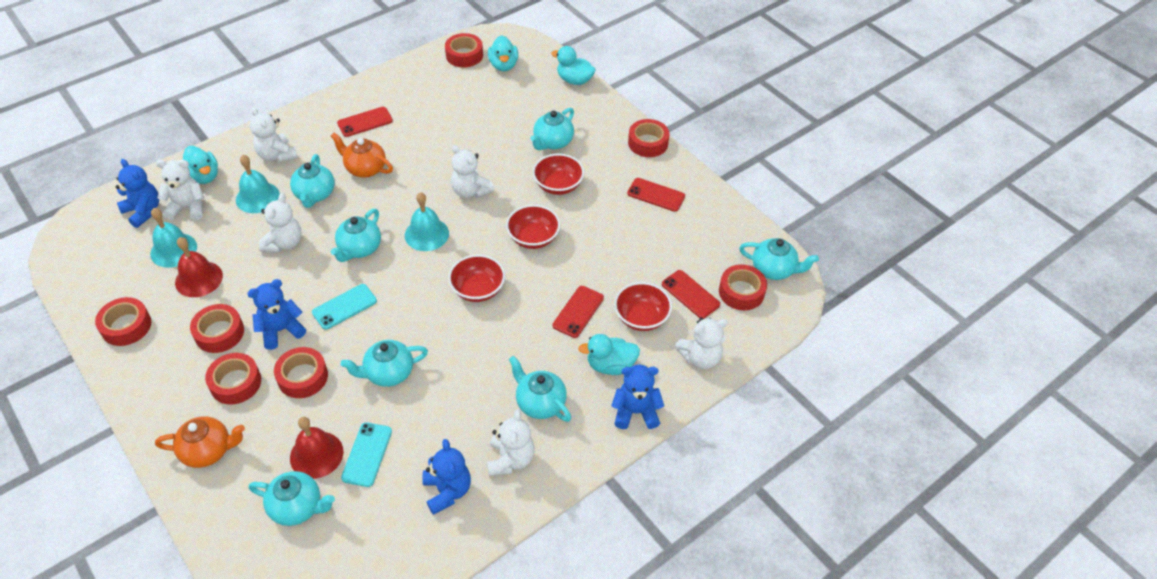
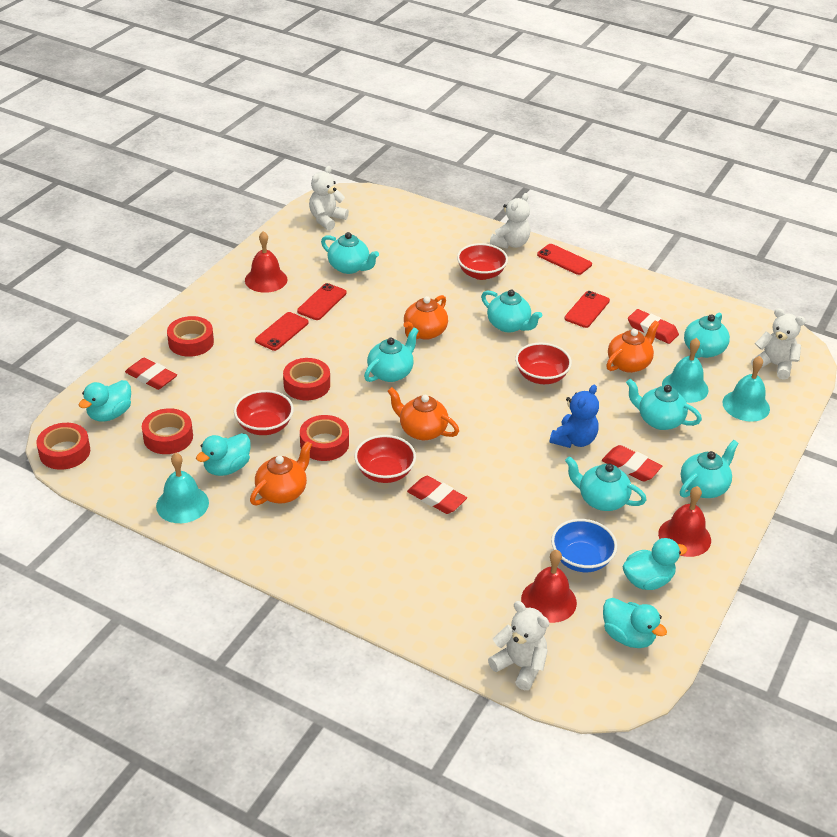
blue bowl: none = 0 -> [551,519,617,572] = 1
blue teddy bear: [116,159,159,228] [247,279,306,350] [422,439,471,515] [611,365,664,429] = 4 -> [550,385,599,448] = 1
orange teapot: [155,416,245,468] [331,133,393,178] = 2 -> [250,441,312,506] [388,387,459,440] [403,295,448,340] [606,321,659,373] = 4
red bell: [175,237,223,297] [290,417,344,479] = 2 -> [245,231,287,293] [521,550,577,623] [658,486,711,557] = 3
red eraser: none = 0 -> [125,358,177,390] [407,476,467,514] [602,445,662,482] [628,309,679,344] = 4
red tape: [95,297,151,346] [190,304,244,353] [205,353,261,404] [274,347,328,398] [445,33,483,67] [628,119,669,157] [719,264,767,310] = 7 -> [36,423,90,470] [142,408,193,454] [167,316,214,357] [283,358,330,400] [300,415,349,461] = 5
turquoise phone: [312,284,377,330] [341,422,392,487] = 2 -> none = 0
white teddy bear: [156,160,204,220] [250,107,297,162] [259,193,301,252] [451,145,494,198] [487,409,535,476] [675,318,728,369] = 6 -> [309,166,349,231] [488,601,549,690] [490,193,530,248] [751,308,806,380] = 4

